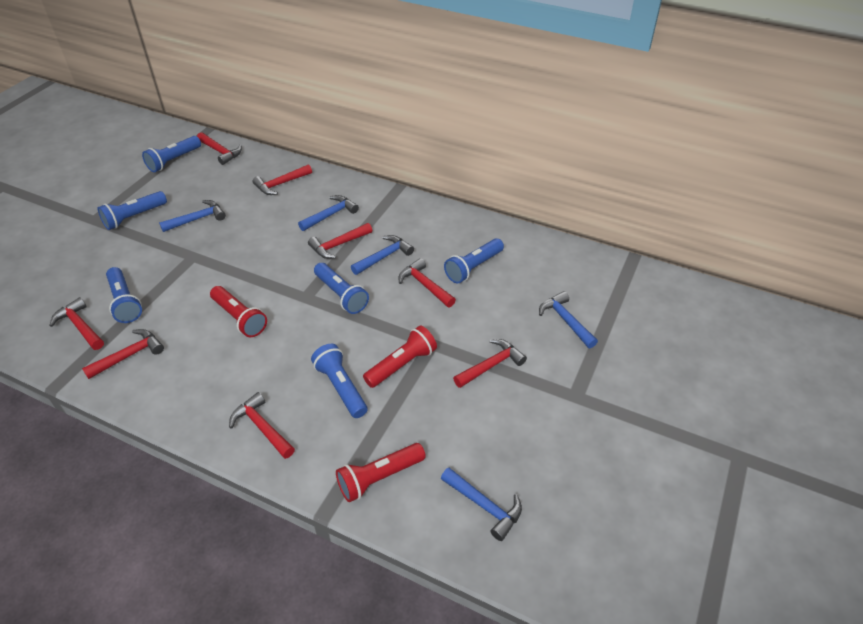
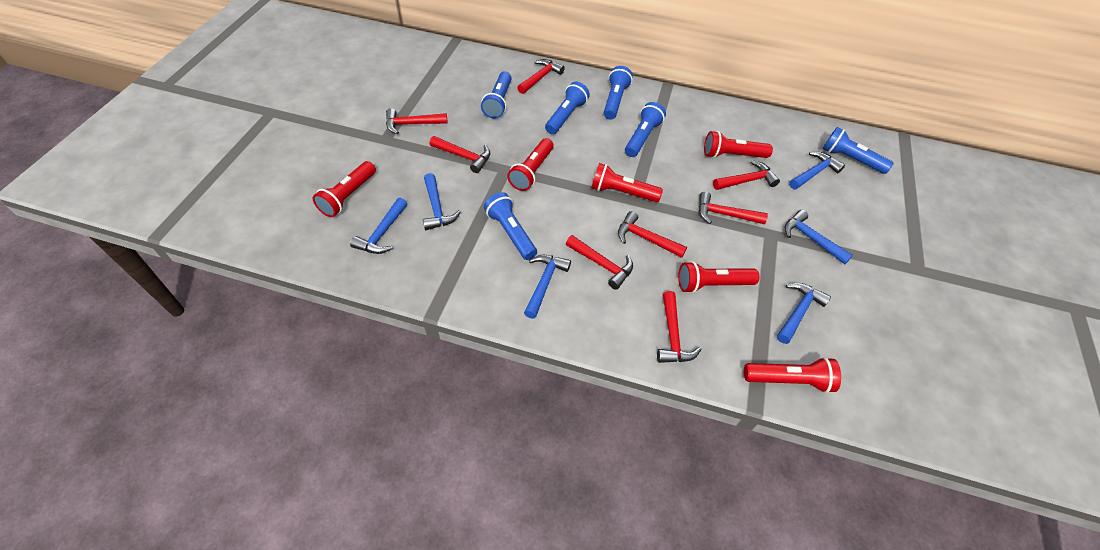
blue hammer: [159,200,226,232] [298,195,359,231] [351,235,414,275] [441,468,522,541] [539,291,598,348] = 5 -> [350,198,407,254] [423,173,461,230] [524,255,571,319] [777,283,831,344] [784,210,853,264] [789,152,845,190] = 6
red flashlight: [210,286,267,337] [336,443,426,502] [363,325,437,388] = 3 -> [312,161,376,217] [507,138,554,191] [591,163,663,202] [678,261,760,293] [704,131,773,158] [744,357,841,393] = 6

